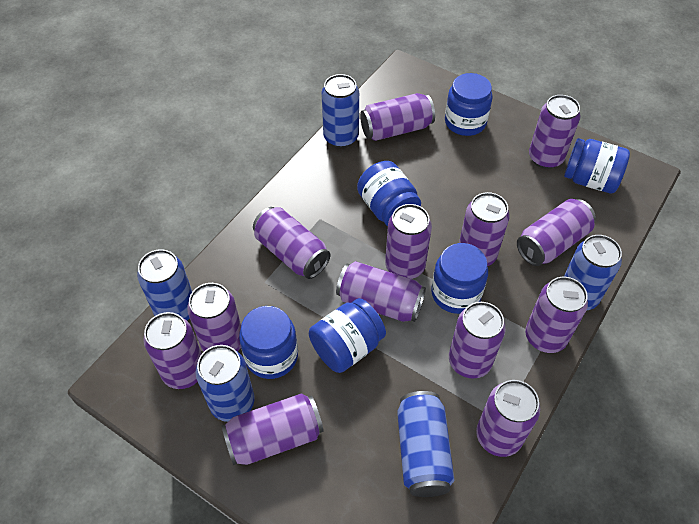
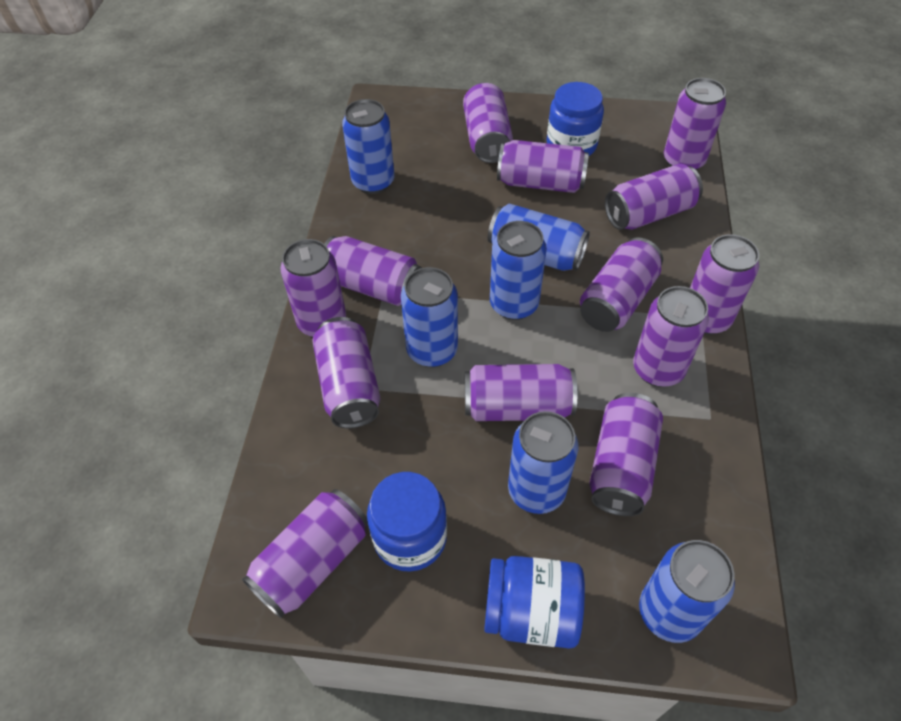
blue can: [137,249,192,320] [196,345,254,422] [321,74,359,148] [397,391,454,497] [564,235,622,311] = 5 -> [342,99,394,194] [401,267,458,367] [488,204,590,271] [490,221,547,320] [508,411,579,514] [639,540,735,643] = 6
blue jar: [239,306,298,379] [309,298,386,373] [357,161,421,226] [431,243,488,314] [445,73,493,136] [564,138,630,194] = 6 -> [367,472,447,572] [484,556,585,648] [547,82,604,156] = 3

